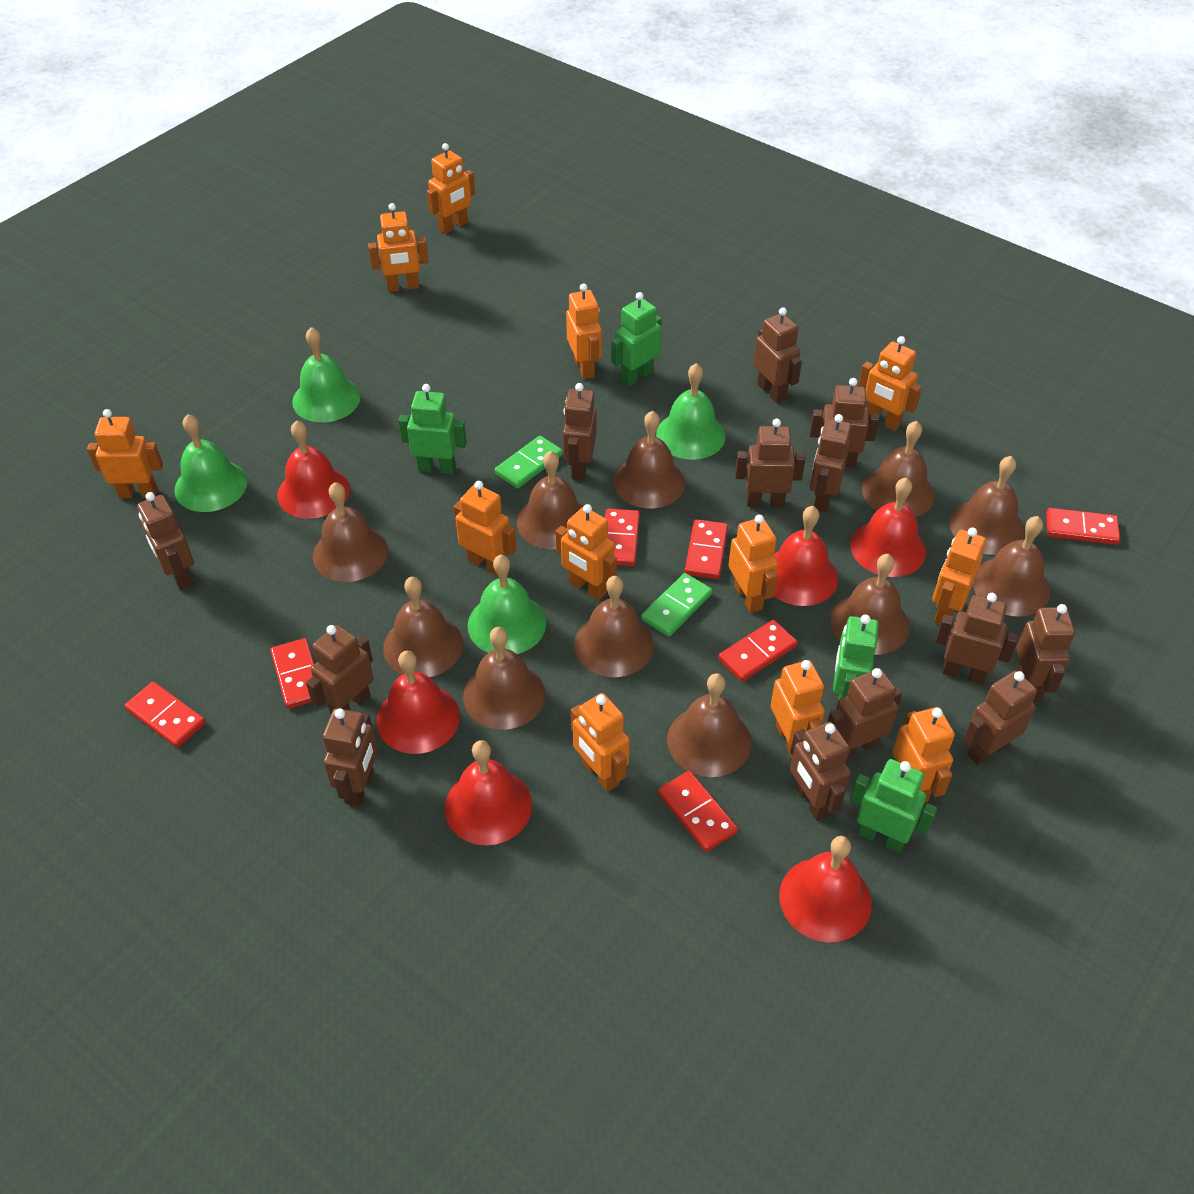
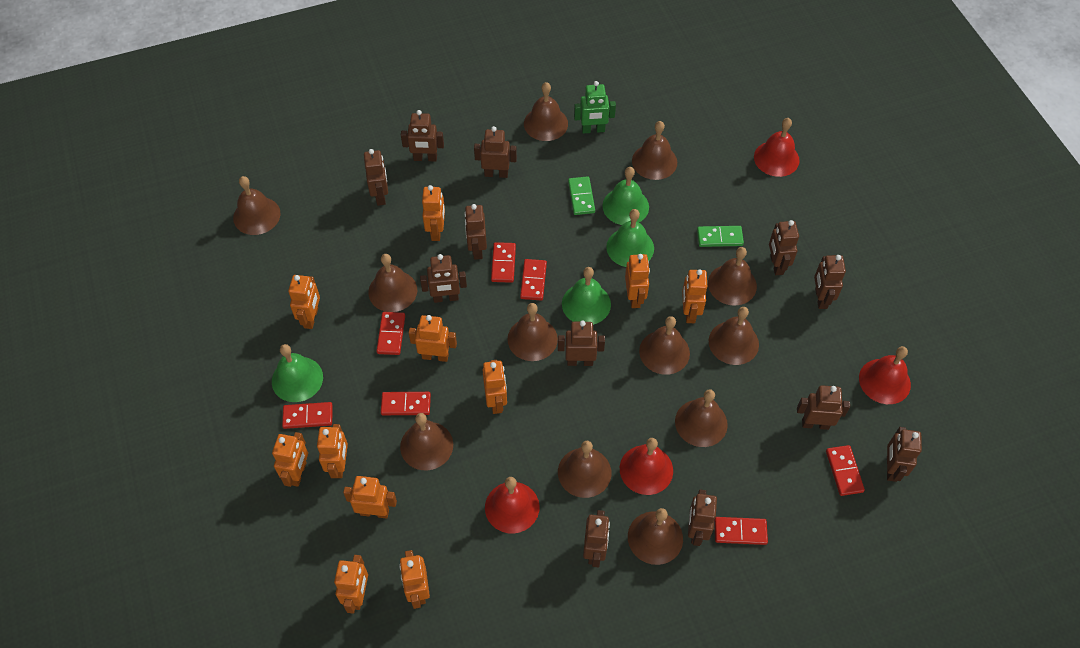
brown bell: [313,482,388,582] [383,577,463,677] [463,627,545,730] [517,451,583,550] [574,576,654,677] [614,411,685,508] [667,674,752,777] [831,554,910,655] [862,421,935,517] [949,456,1025,555] [973,516,1050,617] = 11 -> [233,176,281,235] [368,254,417,312] [400,413,453,470] [507,303,558,361] [524,82,568,141] [558,441,611,498] [628,508,683,565] [632,121,677,180] [639,316,690,375] [675,389,728,447] [708,247,757,306] [709,307,759,365] = 12
brown robot: [137,492,194,590] [306,625,374,715] [323,708,378,806] [563,383,597,480] [735,418,806,508] [753,307,802,403] [790,722,851,821] [810,378,879,468] [810,414,852,512] [828,668,902,759] [935,593,1019,685] [963,671,1037,765] [1016,604,1075,702] = 13 -> [364,149,388,206] [401,110,444,161] [420,254,467,303] [464,204,487,260] [474,126,517,178] [558,321,605,366] [583,510,610,567] [688,490,717,546] [769,220,799,275] [797,385,850,430] [814,255,846,309] [887,427,922,482] = 12
green robot: [399,384,467,474] [611,292,662,387] [833,614,879,701] [850,759,937,853] = 4 -> [574,81,616,134] = 1
orange robot: [87,409,163,498] [368,203,429,292] [427,143,475,234] [453,481,516,576] [555,504,617,600] [566,283,602,379] [571,693,630,792] [728,515,778,613] [771,660,825,758] [858,336,922,431] [893,707,955,803] [932,527,986,624] = 12 -> [272,432,308,487] [288,275,320,329] [317,424,348,478] [334,555,368,614] [343,476,397,519] [399,550,430,609] [409,315,457,362] [422,185,445,241] [482,360,507,414] [625,254,650,308] [682,269,707,323] = 11
red bell: [277,420,350,519] [377,651,460,754] [445,740,532,845] [774,506,838,606] [779,836,872,943] [850,477,926,577] = 6 -> [485,477,540,534] [620,438,673,495] [754,118,800,177] [859,346,911,404] = 4

